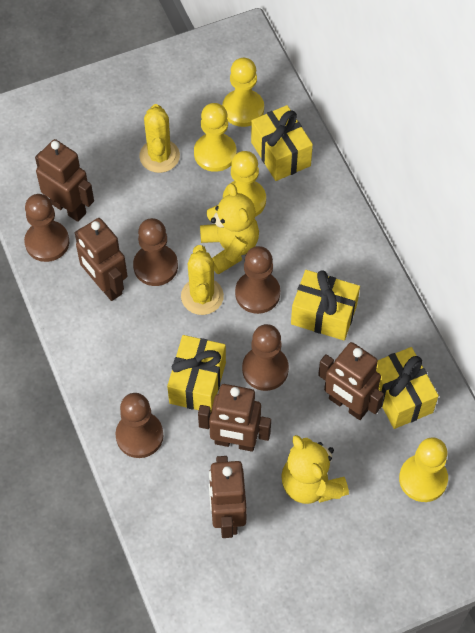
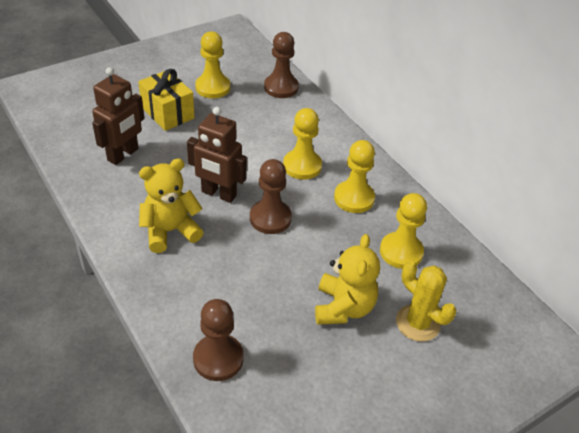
brown pawn: [24,194,69,262] [115,393,164,458] [133,218,178,286] [235,246,280,314] [242,324,289,391] = 5 -> [193,299,244,381] [250,159,292,234] [264,32,299,98] = 3
brown robot: [35,139,94,222] [75,218,127,301] [198,384,271,452] [209,456,247,538] [318,342,384,420] = 5 -> [92,67,145,165] [187,107,247,203] = 2
yellow cactus: [139,104,180,173] [181,245,224,315] = 2 -> [396,261,456,342] = 1
yellow gift: [167,335,226,410] [251,105,313,181] [291,270,360,341] [376,347,439,429] = 4 -> [138,69,195,131] = 1

